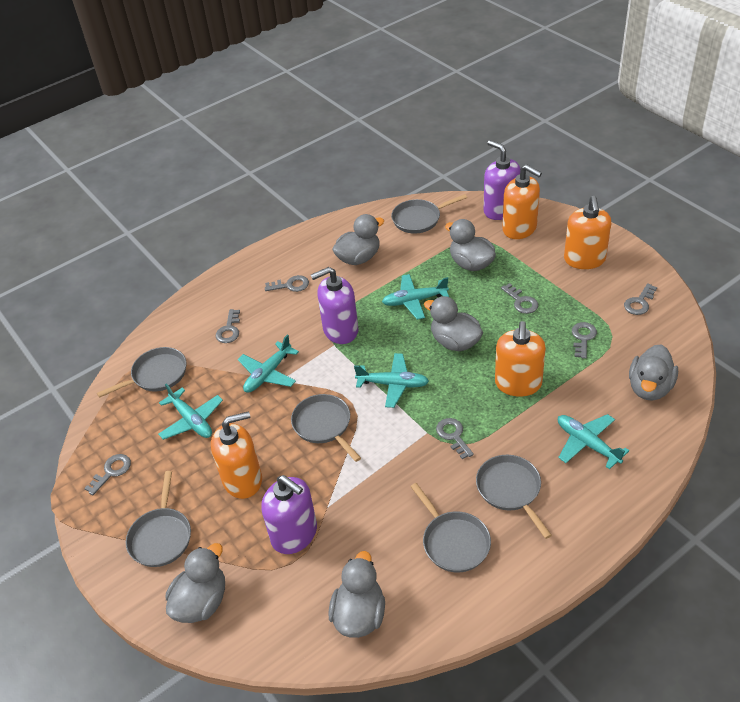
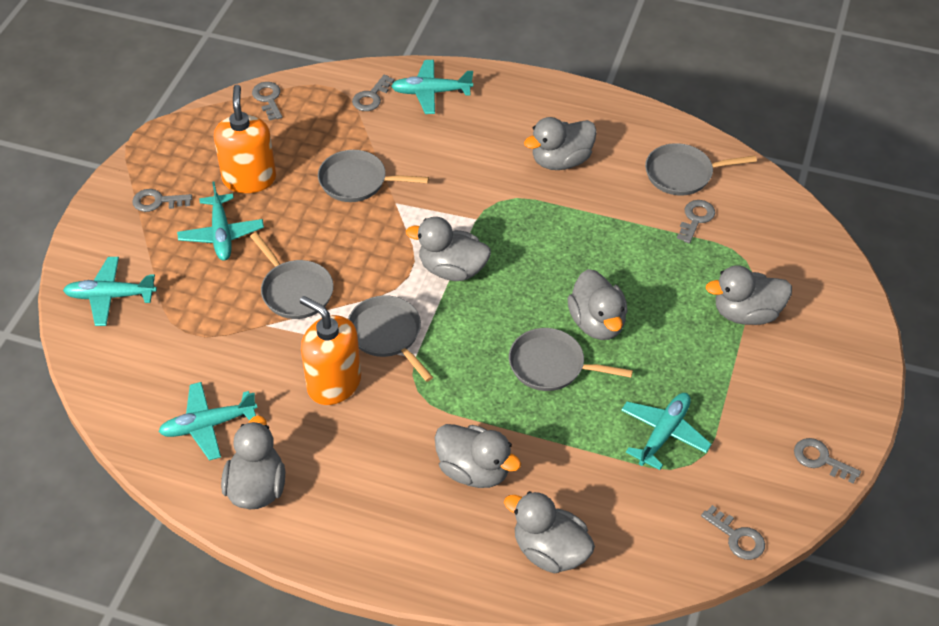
grey duck: [166,543,225,623] [329,551,385,638] [332,214,384,265] [424,296,483,351] [445,219,496,271] [629,344,678,401] = 6 -> [221,415,285,509] [406,217,491,281] [435,424,521,488] [504,491,595,573] [524,117,597,170] [567,269,628,340] [706,265,792,325] = 7
grey key: [84,454,131,495] [216,309,240,343] [265,275,309,292] [436,418,474,459] [501,283,538,314] [572,322,597,359] [624,283,657,315] = 7 -> [132,189,192,212] [252,82,282,121] [352,75,394,111] [677,200,715,243] [701,505,765,560] [794,438,861,483] = 6
grey pan: [97,347,186,398] [126,471,191,567] [291,394,361,462] [391,194,467,234] [410,483,491,572] [476,455,552,539] = 6 -> [250,232,334,319] [318,150,429,202] [348,295,433,382] [509,328,633,391] [645,143,757,196] = 5
orange soap dispenser: [211,411,262,499] [495,321,546,397] [502,164,542,239] [564,196,611,269] = 4 -> [214,85,276,193] [300,296,361,405] = 2
purple soap dispenser: [261,475,317,554] [311,267,358,344] [484,140,520,220] = 3 -> none = 0

